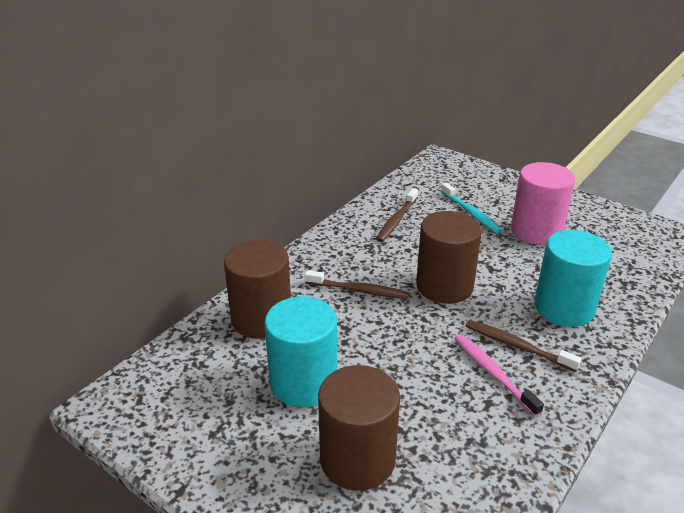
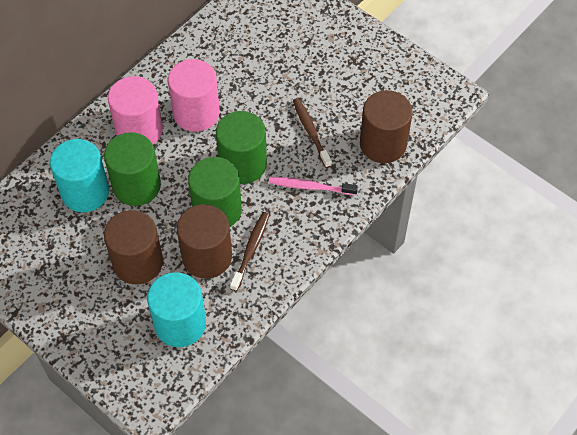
brown toothbrush: [305,270,409,299] [376,188,418,242] [466,320,582,372] = 3 -> [230,212,270,291] [293,98,332,168] = 2
green cylinder: none = 0 -> [104,132,161,206] [188,157,242,227] [216,111,267,184] = 3
pink cylinder: [511,162,575,245] = 1 -> [108,76,163,144] [168,59,220,132] = 2
turquoise toothbrush: [441,183,502,234] = 1 -> none = 0

